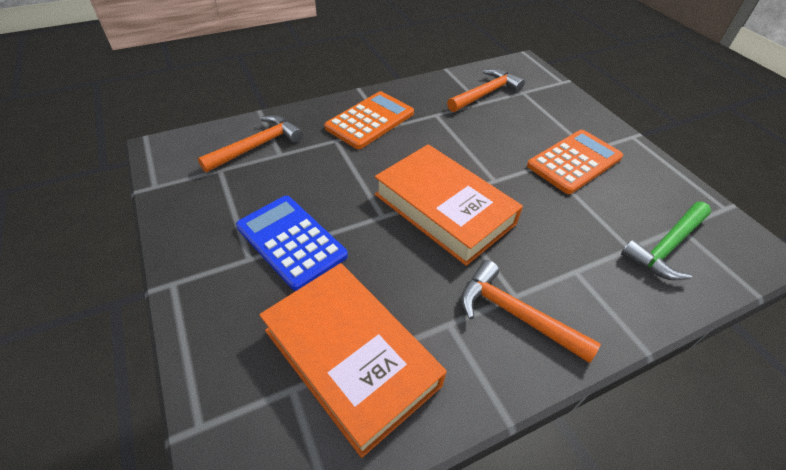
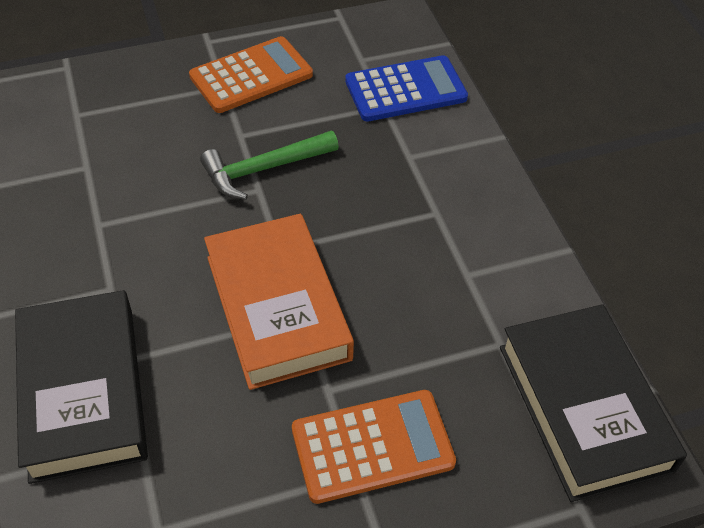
black book: none = 0 -> [15,290,148,484] [500,304,687,502] = 2
orange book: [259,263,447,458] [375,144,523,266] = 2 -> [204,214,354,390] = 1
orange hammer: [198,115,303,172] [447,69,525,112] [461,260,601,363] = 3 -> none = 0

